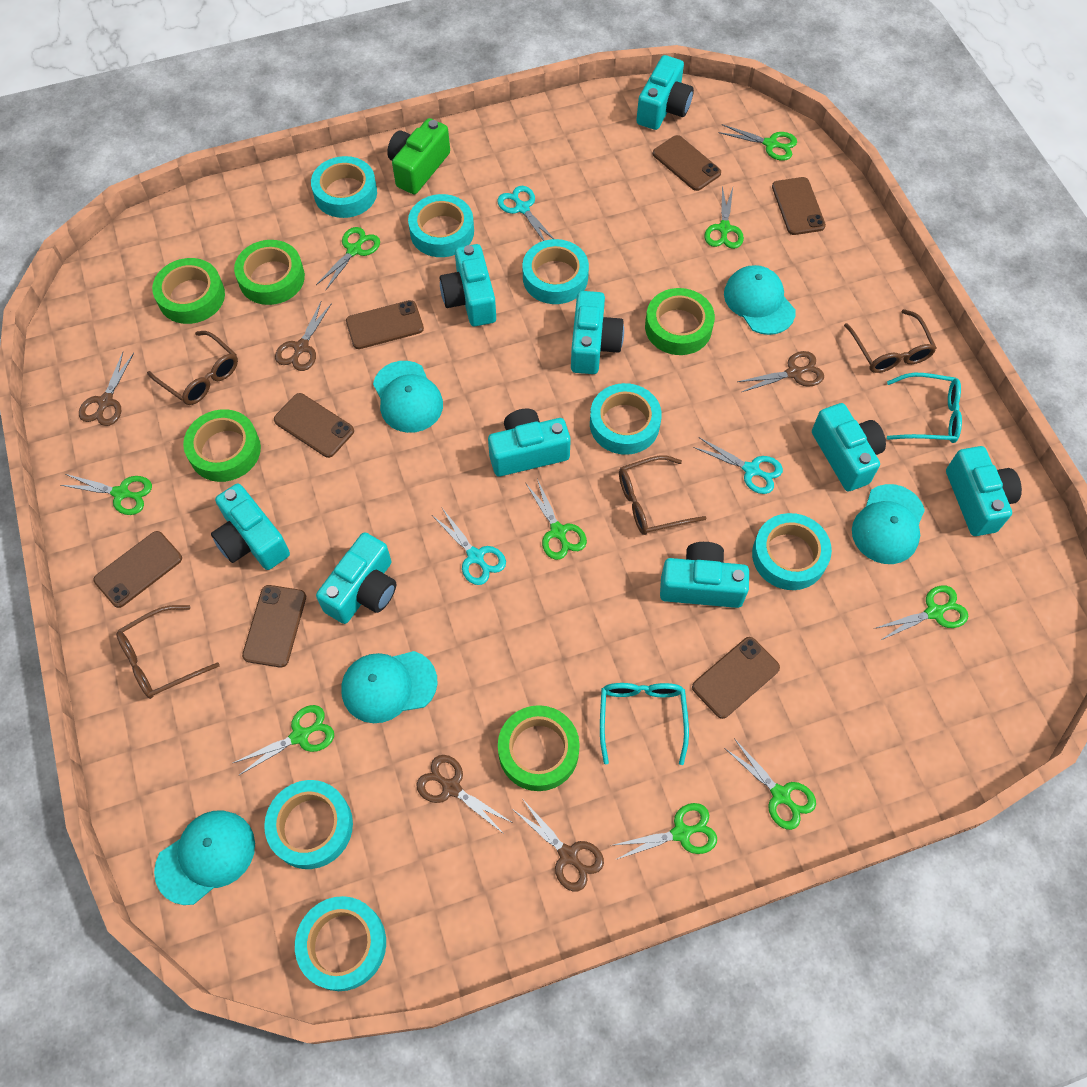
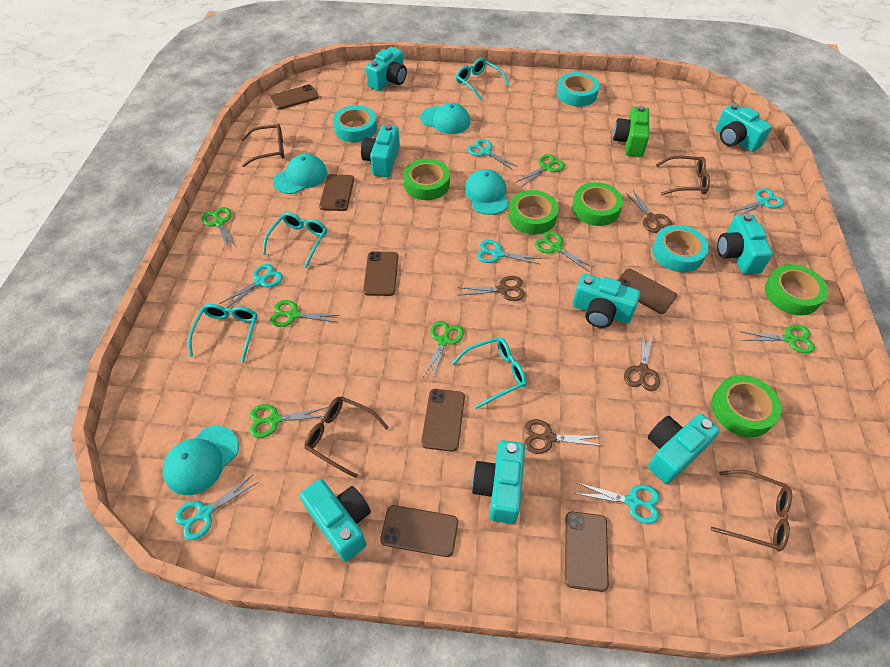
brown scissors: [79,352,134,426] [275,302,332,371] [416,755,513,835] [514,800,604,891] [737,351,824,392] = 5 -> [457,276,525,301] [524,419,603,454] [624,332,660,391] [626,191,672,233] = 4
green scissors: [60,474,152,515] [233,705,334,776] [316,227,380,291] [526,479,587,560] [613,803,717,860] [704,186,744,249] [719,124,797,161] [726,740,816,830] [874,585,968,640] = 9 -> [202,207,237,249] [250,404,327,438] [270,300,341,327] [423,321,464,381] [517,154,565,186] [535,232,593,271] [740,325,815,353] = 7
turquoise camera: [211,484,290,570] [316,532,396,624] [440,244,496,326] [488,409,571,477] [571,291,624,374] [636,55,694,130] [660,542,749,608] [812,403,886,491] [946,446,1022,536] = 9 -> [300,479,371,562] [361,124,400,177] [366,47,407,91] [472,440,525,524] [573,274,640,328] [648,414,720,484] [716,104,772,152] [717,214,773,274] = 8
turquoise cap: [154,810,255,905] [341,651,438,723] [373,361,443,433] [724,265,796,335] [852,484,925,564] = 5 -> [163,426,239,495] [273,154,328,194] [420,103,470,134] [464,169,509,215] = 4
turquoise glasses: [600,683,689,765] [887,373,962,443] = 2 -> [188,304,258,363] [262,212,327,268] [452,337,527,409] [456,58,509,100] = 4
turquoise scissors: [432,508,506,585] [497,186,554,241] [693,437,783,494] = 3 -> [175,474,259,540] [219,264,283,308] [467,139,518,170] [477,240,542,264] [577,483,660,524] [730,188,784,215] = 6
turquoise tape: [264,780,353,869] [295,896,386,991] [311,156,377,218] [408,194,474,257] [522,239,589,304] [590,383,662,455] [752,513,832,590] = 7 -> [333,105,377,142] [557,72,599,107] [652,225,709,272] = 3

